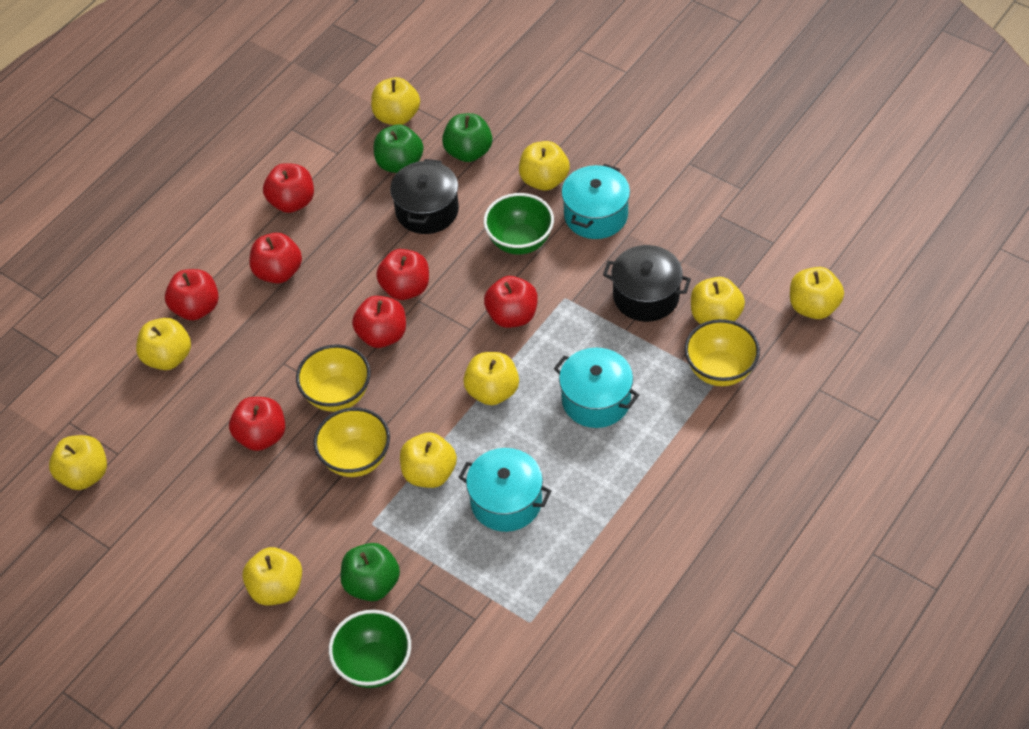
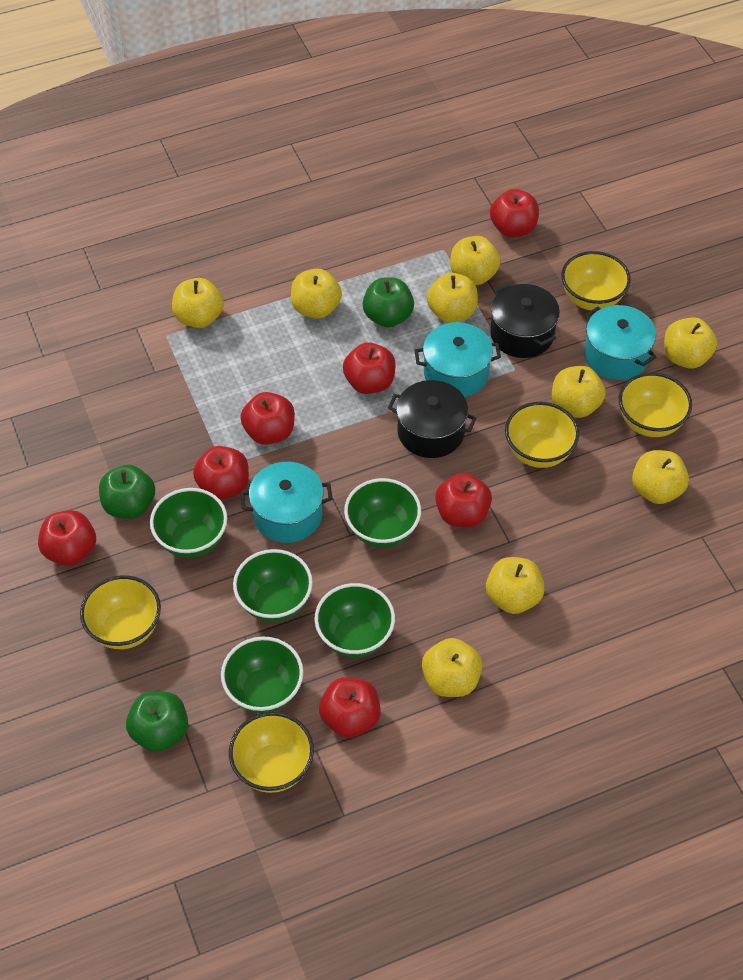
green bowl: [329,610,411,688] [484,193,554,255] = 2 -> [150,488,227,558] [221,637,303,713] [233,549,313,622] [315,583,395,657] [344,478,421,548] = 5
yellow bowl: [296,344,371,412] [314,407,390,477] [684,319,760,386] = 3 -> [80,575,161,649] [229,712,314,793] [505,402,579,468] [561,251,631,311] [619,372,692,437] = 5

